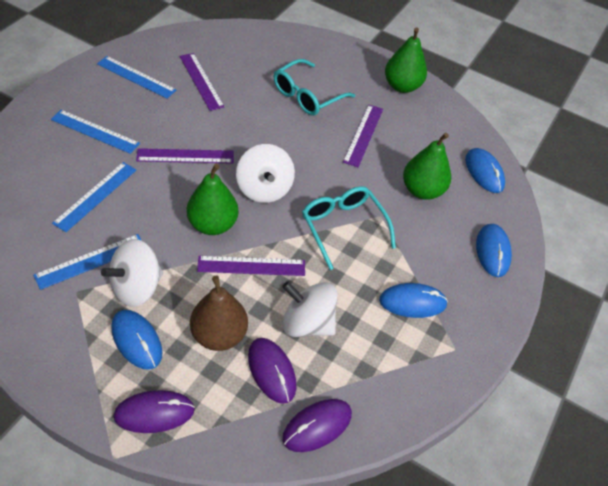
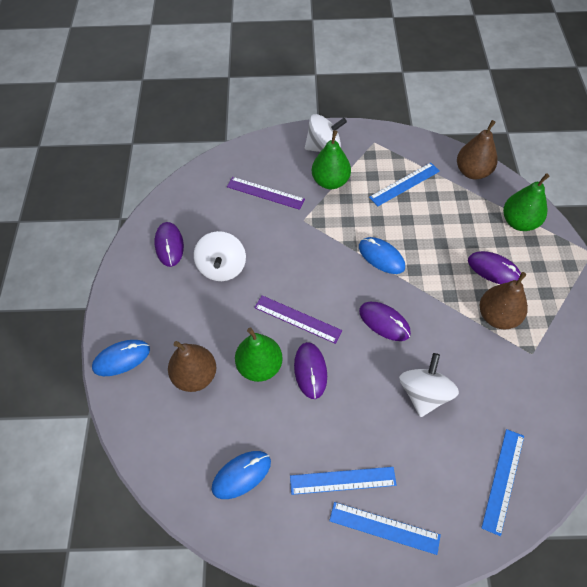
blue mouse: [111,310,162,370] [379,283,448,318] [465,148,505,193] [476,224,512,277] = 4 -> [92,340,150,376] [211,451,271,499] [359,237,405,274] = 3
brown pear: [190,276,248,351] = 1 -> [168,341,216,392] [457,120,498,179] [480,272,528,330] = 3
purple mouse: [113,390,195,433] [248,338,296,404] [282,399,352,452] = 3 -> [155,222,184,267] [294,342,327,399] [359,302,411,341] [468,251,521,284] = 4
purple ruler: [136,148,234,164] [180,53,225,111] [197,256,305,276] [343,105,383,167] = 4 -> [227,177,305,210] [254,295,342,344] = 2
turquoise glasses: [274,59,355,116] [302,186,396,270] = 2 -> none = 0

